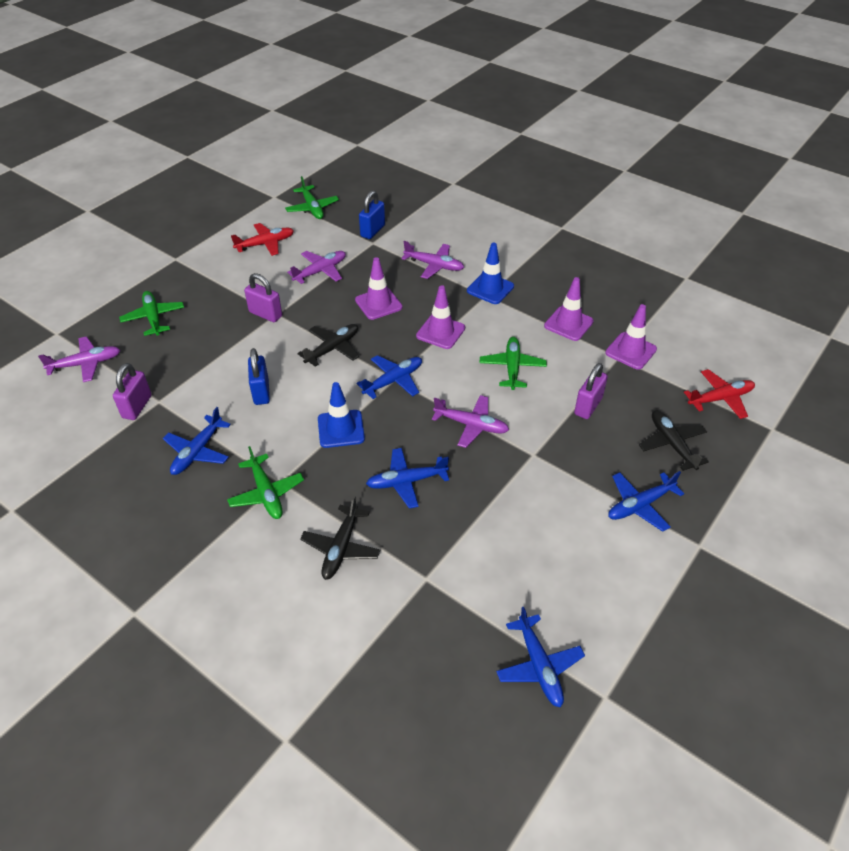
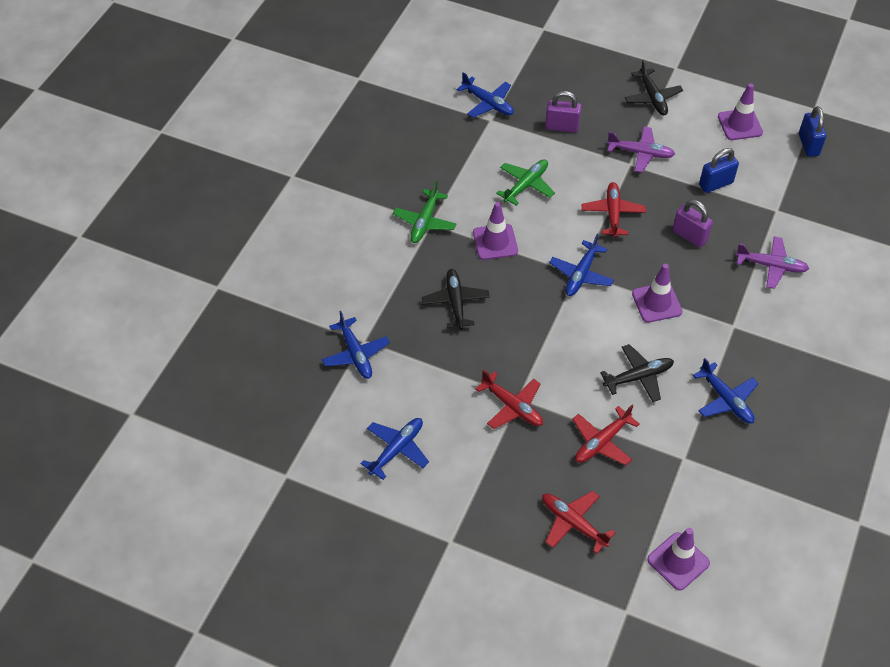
blue traffic cone: [318,382,365,448] [467,243,514,304] = 2 -> none = 0
green plane: [119,291,184,336] [227,446,304,519] [285,176,339,219] [480,337,547,390] = 4 -> [393,181,456,243] [496,159,555,206] = 2
purple padlock: [113,363,152,420] [244,273,282,322] [574,363,608,419] = 3 -> [545,91,582,133] [673,200,713,247] = 2
purple plane: [38,336,120,382] [287,251,346,284] [401,241,464,279] [432,395,509,448] = 4 -> [607,126,675,172] [735,236,809,289] = 2
red plane: [231,223,294,256] [684,369,755,419] = 2 -> [475,370,543,429] [542,491,616,554] [572,405,640,465] [582,182,646,238] = 4

